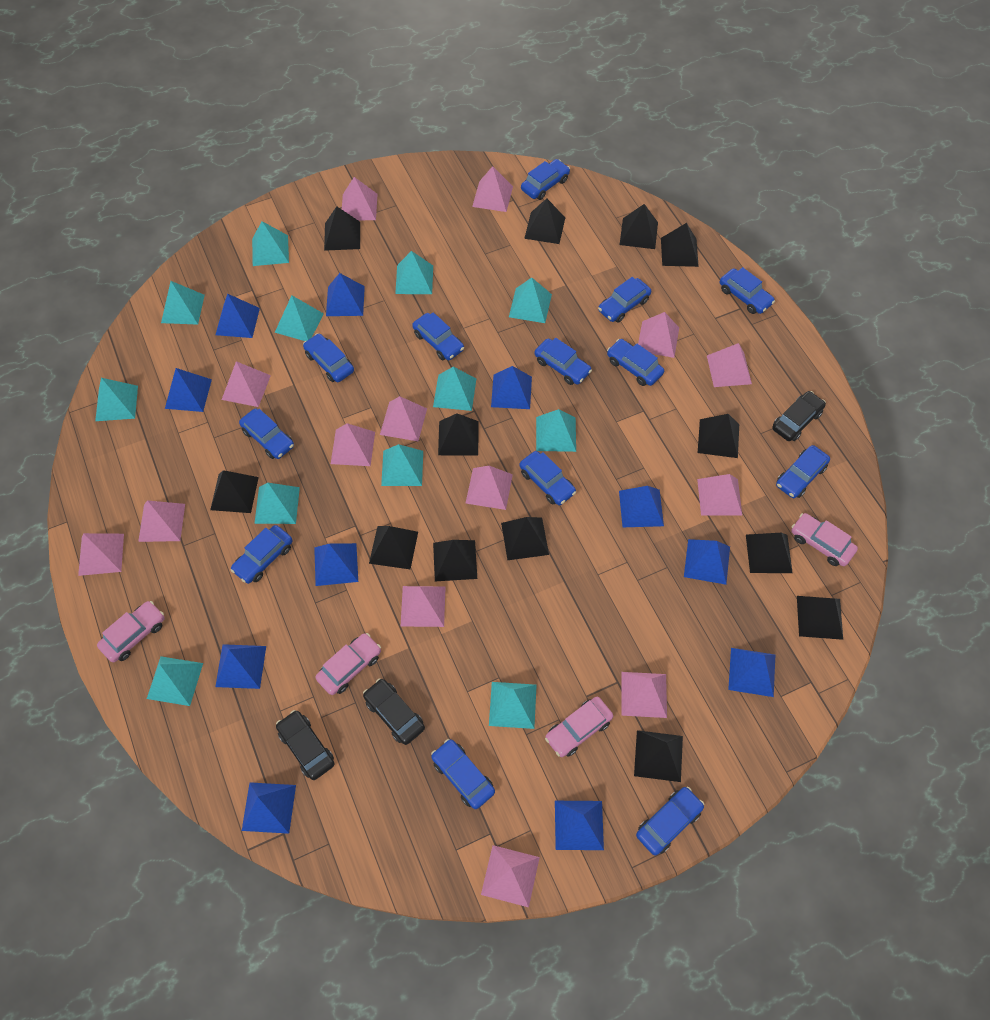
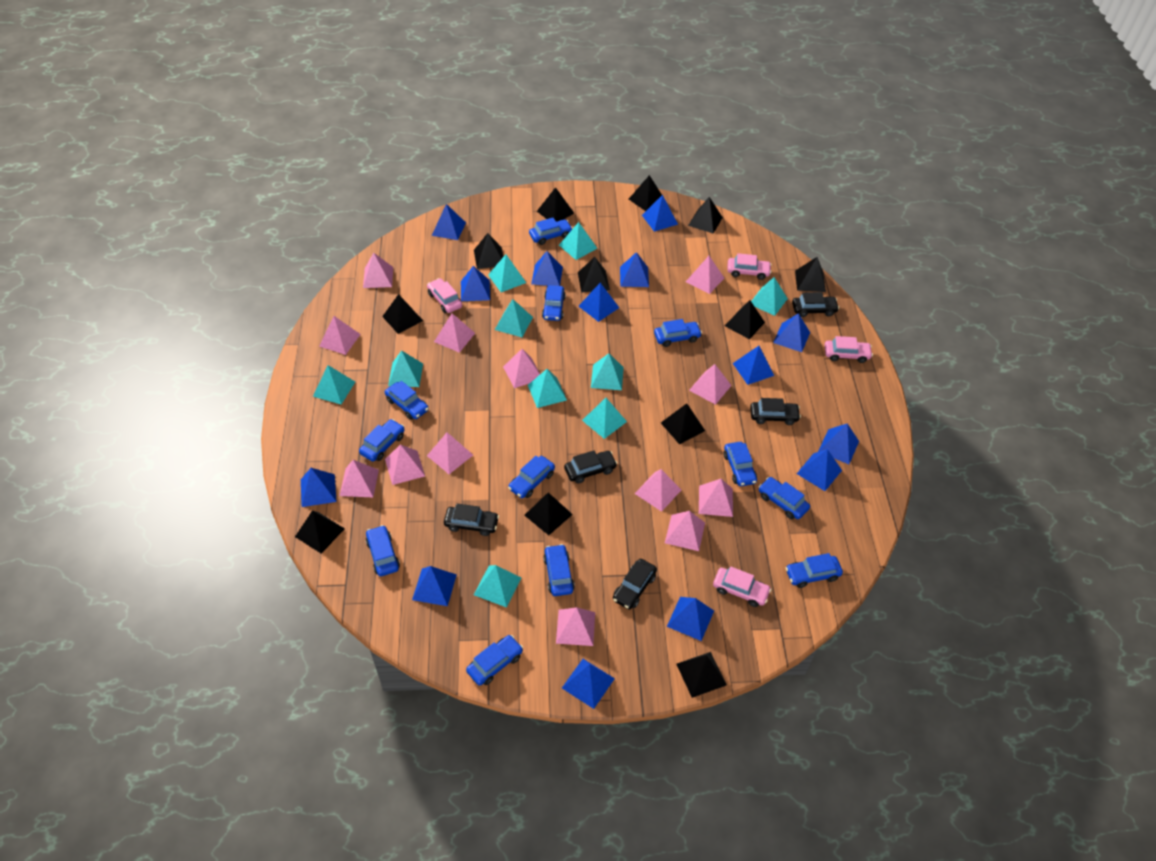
black car: [276,710,335,780] [363,678,425,745] [772,391,826,441] = 3 -> [444,504,499,536] [564,451,617,484] [613,559,657,610] [750,398,801,425] [792,292,839,317] = 5
black pyramid: [210,470,259,513] [324,206,360,251] [369,526,418,569] [433,540,477,581] [438,413,479,455] [501,517,549,561] [524,198,565,244] [620,204,658,249] [634,730,683,782] [661,223,699,267] [698,414,739,458] [746,533,793,573] [797,596,843,640] = 13 -> [295,510,345,554] [382,294,423,334] [474,233,503,269] [525,492,573,535] [537,187,574,221] [578,257,610,292] [629,175,662,211] [661,403,705,445] [676,652,727,698] [688,197,723,234] [725,300,765,339] [795,257,826,292] = 12
blue car: [230,525,293,584] [239,409,294,459] [303,333,354,382] [412,312,464,360] [431,739,495,809] [519,451,576,505] [521,159,570,200] [535,338,592,385] [598,277,651,323] [607,339,664,386] [636,787,704,855] [720,267,775,314] [776,445,830,498] = 13 -> [359,419,405,462] [366,525,400,576] [385,381,429,420] [466,635,523,686] [508,456,555,498] [529,218,573,245] [542,285,566,321] [543,544,575,596] [654,319,702,347] [723,442,757,486] [759,477,810,519] [786,553,843,588] = 12
blue pyramid: [165,368,212,412] [215,644,266,689] [216,294,260,338] [242,782,296,834] [314,543,358,586] [326,273,365,316] [491,366,532,409] [555,801,604,850] [619,486,664,527] [684,539,730,585] [728,648,775,697] = 11 -> [301,468,337,507] [412,566,457,606] [432,204,466,240] [461,266,490,301] [531,251,563,286] [562,659,615,709] [579,283,619,322] [620,252,649,287] [642,195,678,232] [667,597,714,641] [733,346,774,385] [773,313,810,352] [797,449,842,491] [818,423,859,464] = 14
pink pyramid: [78,533,124,576] [138,500,185,542] [222,361,271,407] [331,423,375,466] [342,177,378,220] [380,396,427,441] [401,586,446,627] [465,466,513,510] [472,166,513,212] [481,845,540,907] [621,672,667,718] [638,312,679,358] [697,474,742,515] [707,343,752,387] = 14 -> [319,316,361,355] [340,460,379,497] [363,253,393,288] [385,444,425,485] [427,432,473,474] [434,313,475,353] [503,349,540,388] [556,607,595,646] [635,469,681,512] [665,511,705,551] [686,256,724,294] [689,364,732,405] [699,479,733,517] = 13
turquoise pyramid: [95,378,138,421] [147,656,203,706] [161,281,205,325] [252,221,289,266] [254,483,300,524] [275,295,324,341] [381,444,423,486] [395,251,433,294] [433,367,477,411] [489,682,537,729] [509,278,552,323] [536,409,576,452] = 12 -> [313,365,355,405] [388,350,423,387] [474,565,521,608] [488,254,526,292] [495,299,533,337] [528,369,567,408] [559,222,597,260] [582,398,627,439] [591,354,624,390] [751,277,788,316] = 10

